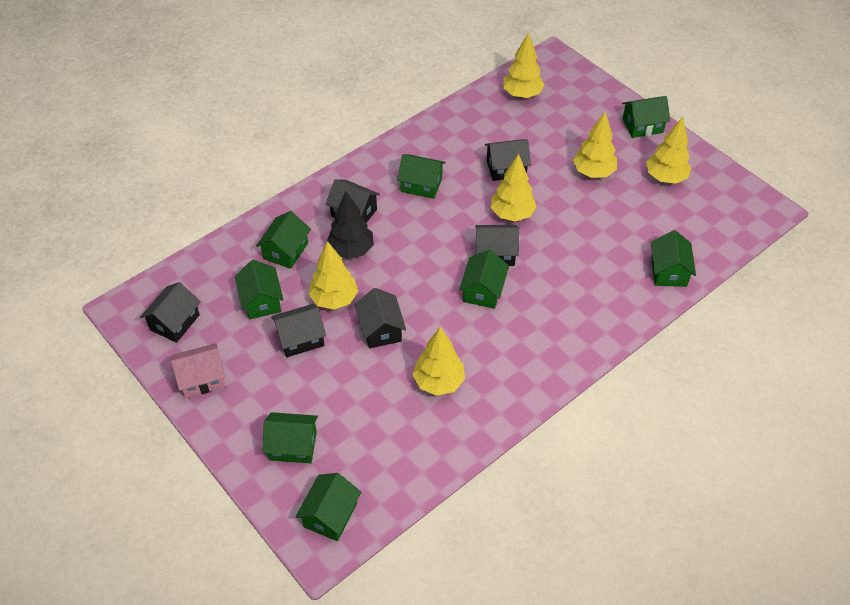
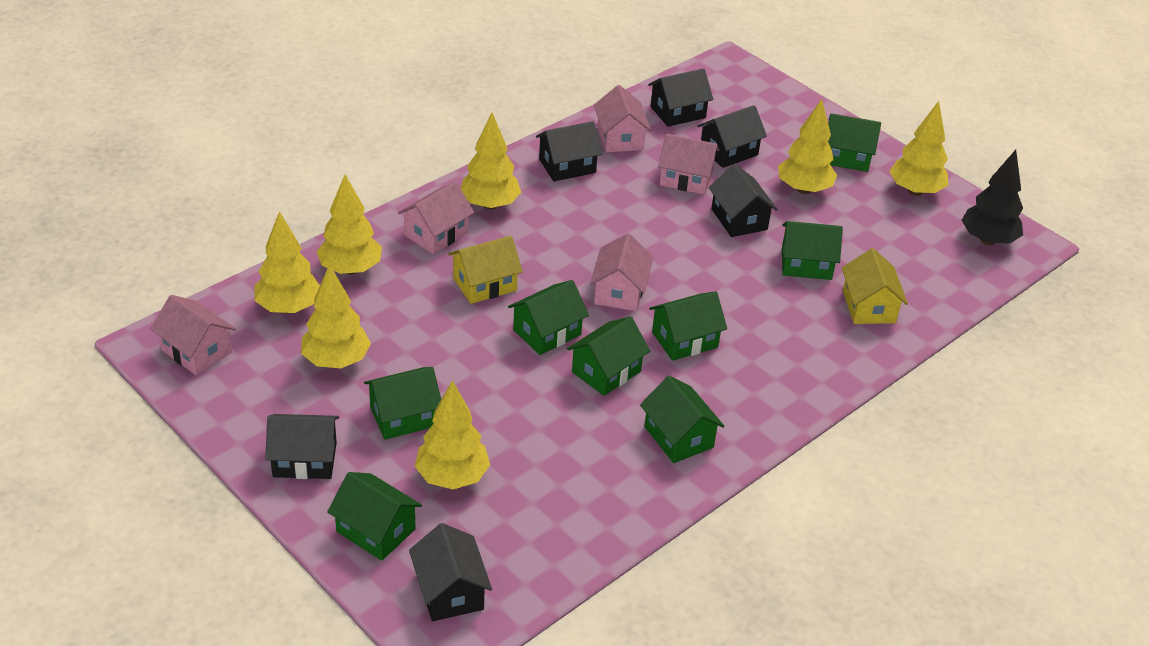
pink house: [171,343,226,398] = 1 -> [150,295,236,375] [398,182,474,254] [590,233,654,311] [594,85,651,152] [658,134,719,195] = 5
yellow house: none = 0 -> [448,236,523,304] [842,248,908,324] = 2
yellow tree: [308,241,358,310] [412,327,465,396] [491,154,537,222] [503,32,544,98] [573,112,617,178] [646,117,692,184] = 6 -> [254,211,320,313] [301,264,371,368] [316,175,382,275] [415,380,490,489] [460,113,521,210] [778,99,837,194] [889,101,948,196] = 7

